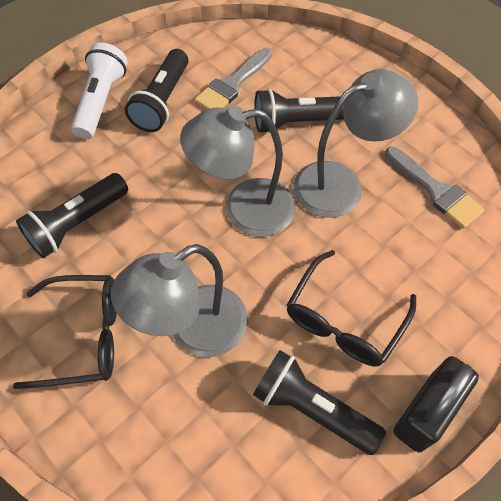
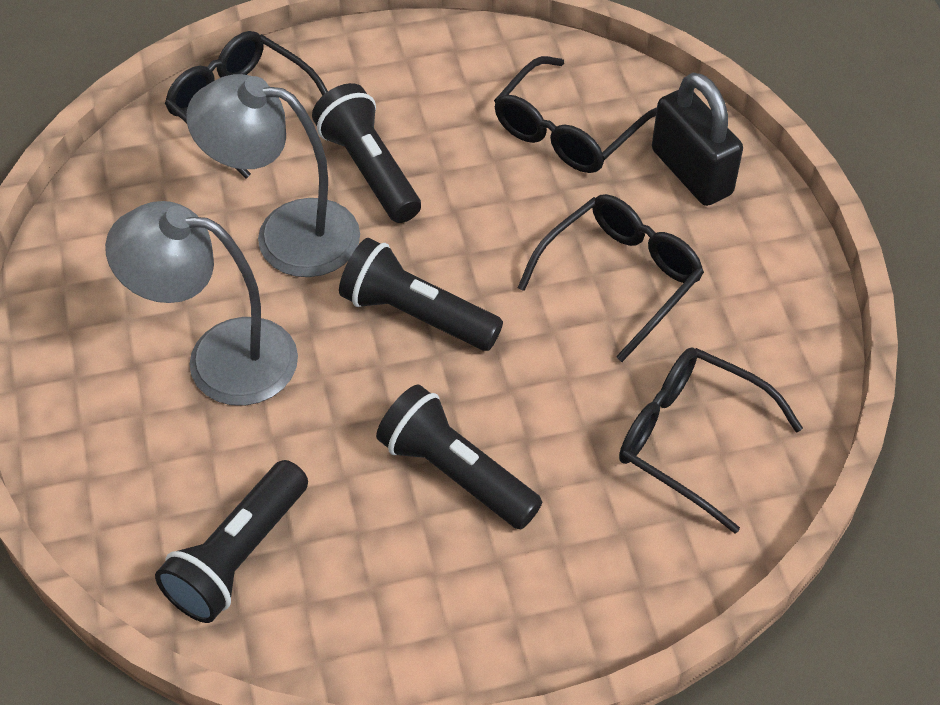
black glasses: [13,275,117,389] [287,250,416,366] = 2 -> [165,31,328,179] [494,56,657,173] [518,194,704,362] [619,347,803,533] = 4
grey brush: [194,48,272,110] [385,146,484,229] = 2 -> none = 0
grey lamp: [111,244,247,357] [180,106,296,237] [293,69,418,218] = 3 -> [105,201,298,406] [186,74,360,277] = 2
white flashlight: [71,42,128,139] = 1 -> none = 0

